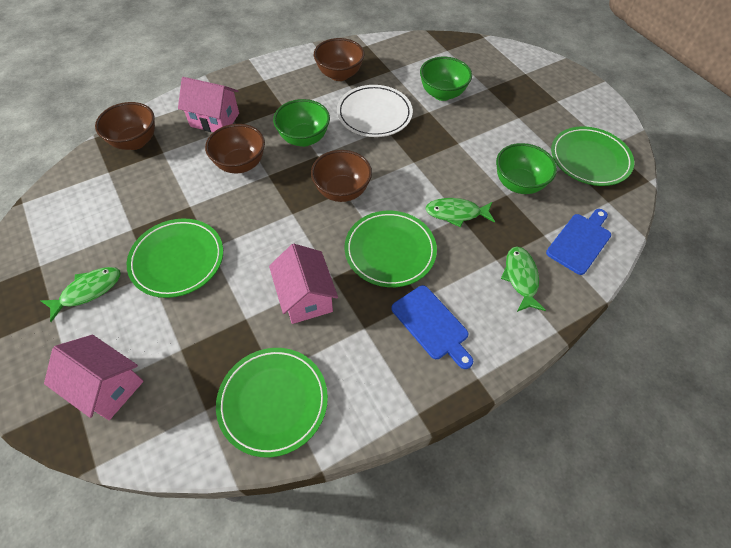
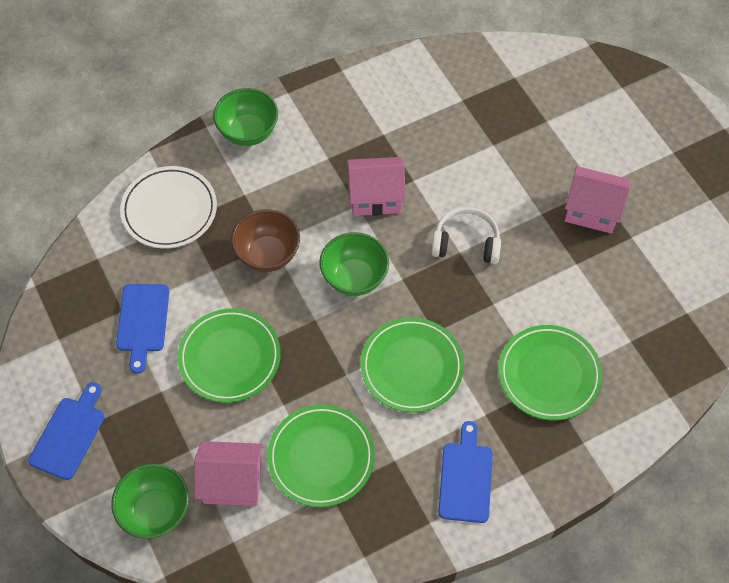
blue cutting board: [391,285,473,369] [546,209,611,275] = 2 -> [28,382,105,480] [116,284,169,374] [438,421,493,523] = 3
brown bowl: [95,102,155,150] [205,124,265,173] [311,150,372,202] [314,38,364,81] = 4 -> [231,209,300,272] = 1
green fish: [40,267,121,322] [425,198,495,228] [501,247,546,312] = 3 -> none = 0
white headphones: none = 0 -> [431,207,501,264] = 1

